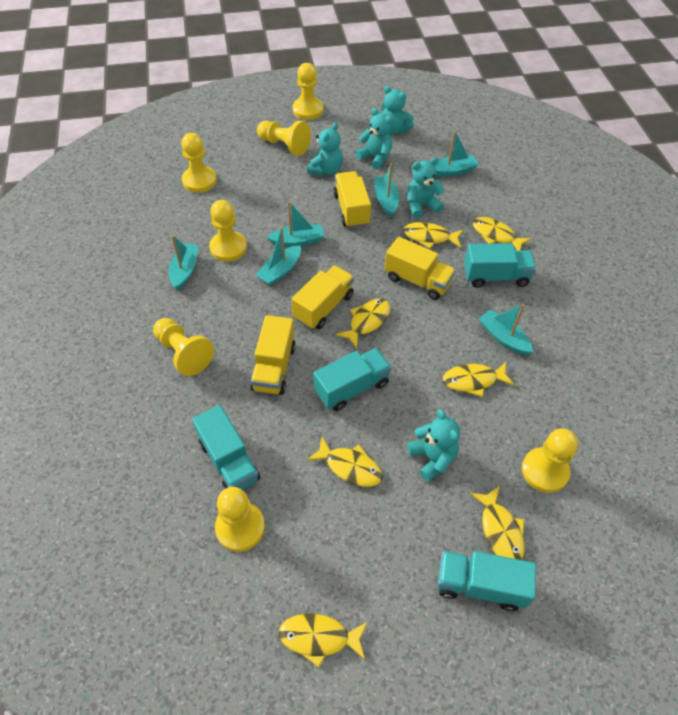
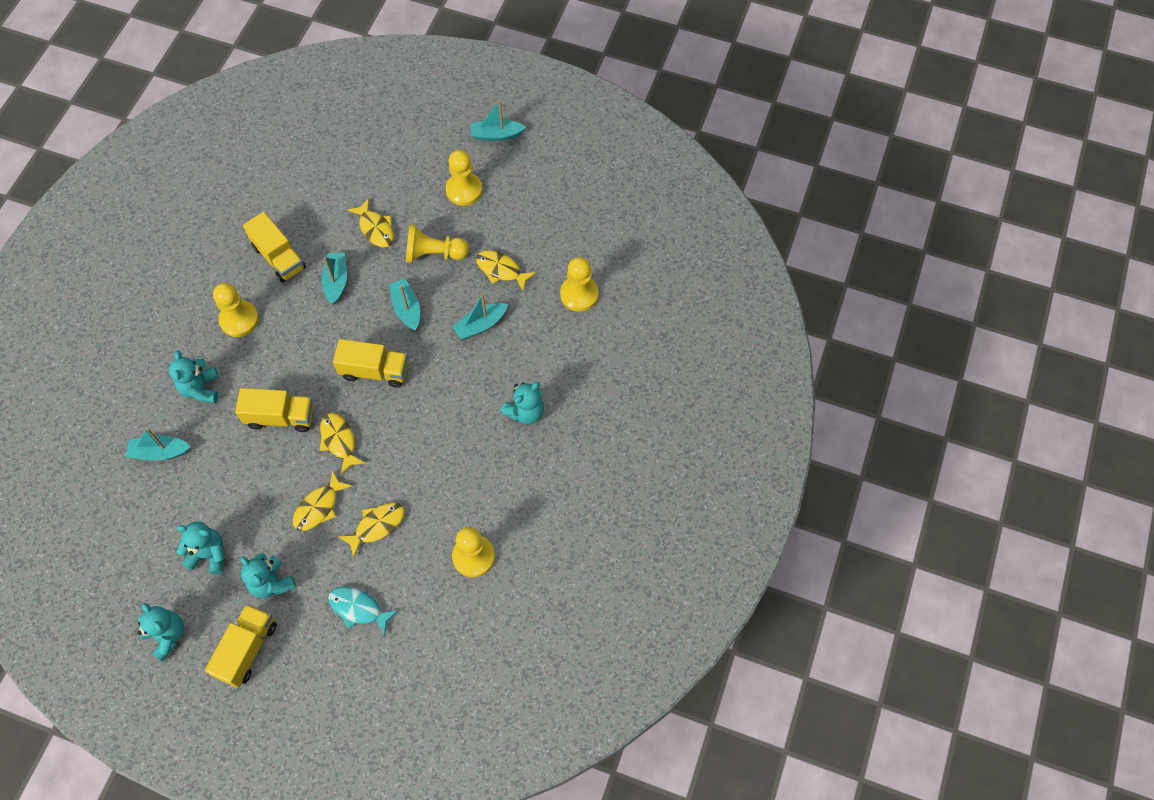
turquoise boat: [169,235,198,290] [256,227,301,286] [267,201,324,247] [375,163,399,217] [435,131,479,177] [479,304,533,355] = 6 -> [126,428,191,460] [321,253,347,305] [389,279,420,331] [452,293,508,339] [471,100,526,141] = 5
turquoise fish: none = 0 -> [328,586,399,636] = 1
turquoise truck: [192,405,260,490] [313,348,392,411] [437,551,536,611] [464,243,536,288] = 4 -> none = 0
yellow fish: [278,614,367,667] [307,437,383,487] [336,299,390,349] [403,222,463,248] [443,362,514,397] [470,486,525,560] [472,217,531,251] = 7 -> [293,470,352,531] [320,413,365,475] [338,502,405,558] [348,198,394,248] [476,250,537,292] = 5
yellow pawn: [153,318,214,376] [181,133,217,193] [209,200,247,262] [215,487,265,552] [257,121,311,156] [293,63,323,120] [522,428,578,493] = 7 -> [213,283,259,337] [406,224,469,263] [445,150,483,206] [452,527,495,578] [560,257,599,312] = 5

